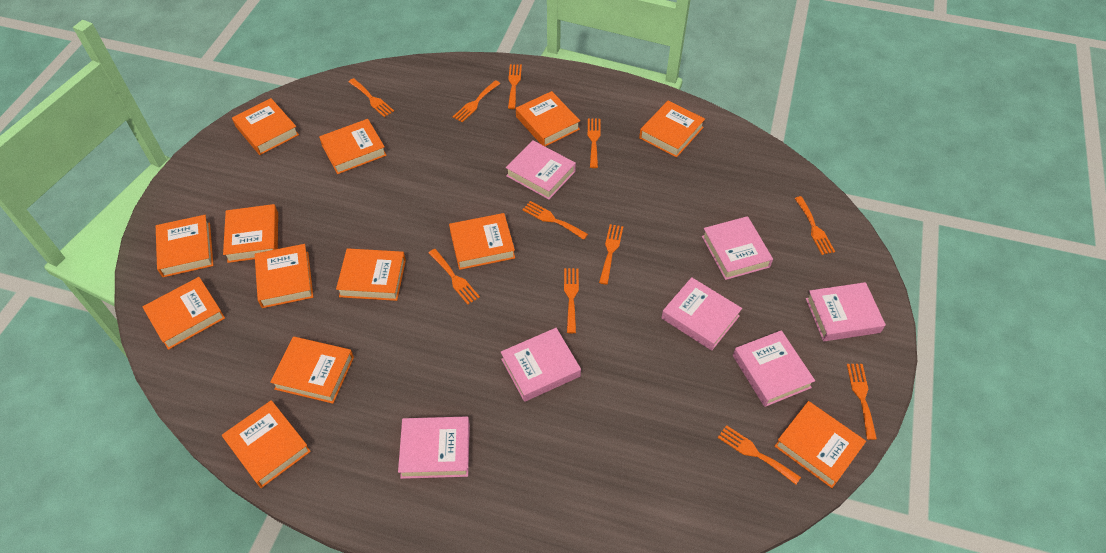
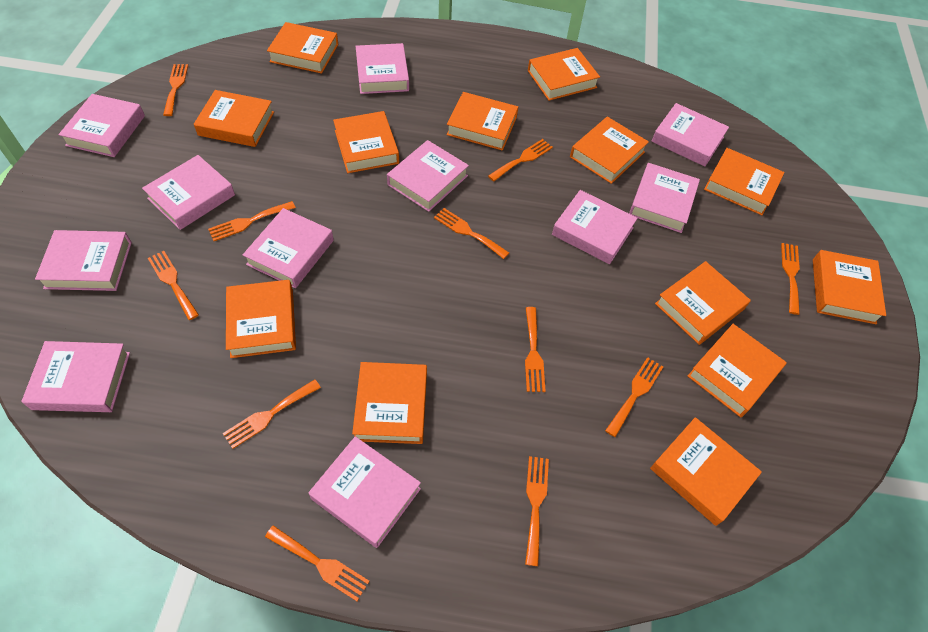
pink book: [398,416,470,479] [501,328,581,402] [506,140,576,200] [661,277,742,351] [702,216,773,280] [733,330,815,407] [806,282,886,341] = 7 -> [21,341,130,412] [35,230,132,291] [58,94,145,157] [142,155,235,230] [243,208,334,288] [308,436,421,548] [356,43,409,94] [387,140,469,212] [552,190,638,264] [629,163,700,233] [652,103,729,167] = 11

